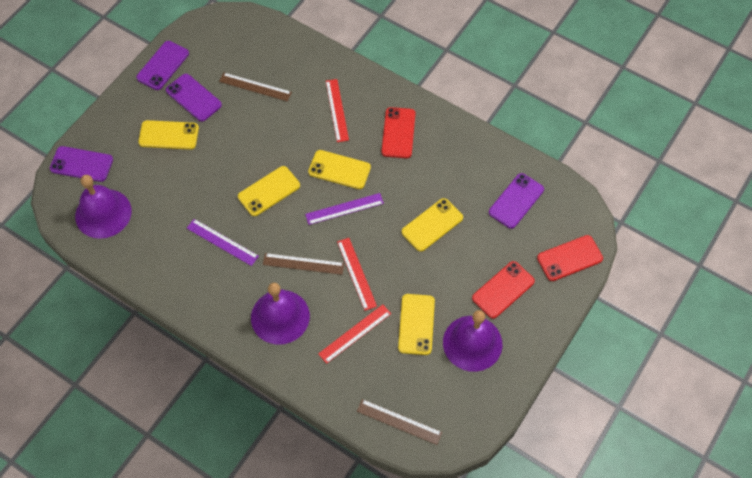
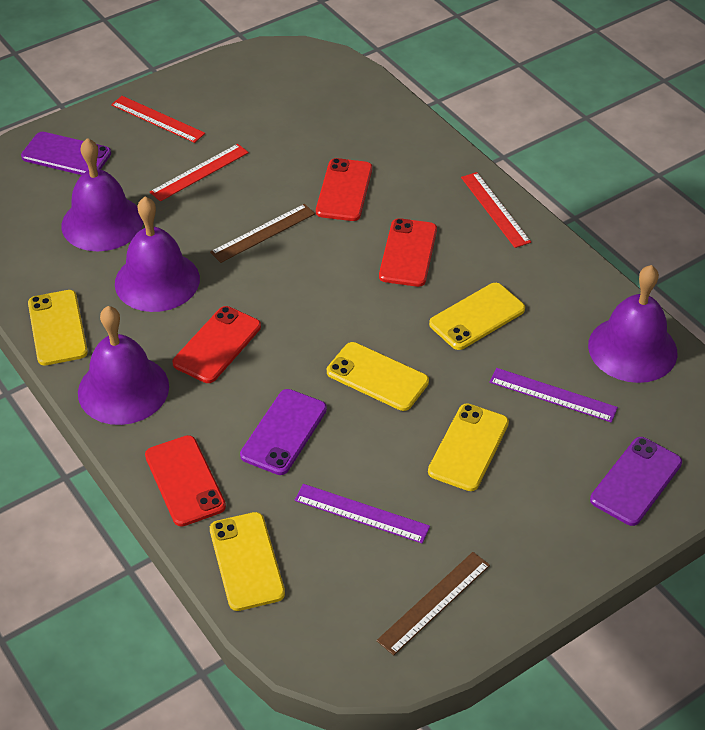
brown ruler: [219,73,292,102] [263,253,344,275] [357,399,442,445] = 3 -> [210,204,315,263] [376,552,490,655] = 2
purple bell: [75,175,131,239] [251,283,310,345] [443,310,502,372] = 3 -> [61,138,143,251] [78,306,169,425] [115,197,200,312] [588,265,677,383] = 4
purple phone: [50,146,113,182] [136,41,189,90] [166,74,222,122] [489,173,544,229] = 4 -> [21,132,111,175] [240,389,327,475] [590,437,682,526] = 3
red phone: [382,107,416,158] [472,261,535,319] [537,235,603,281] = 3 -> [145,435,226,527] [172,306,261,383] [316,158,372,221] [379,218,437,287] = 4

